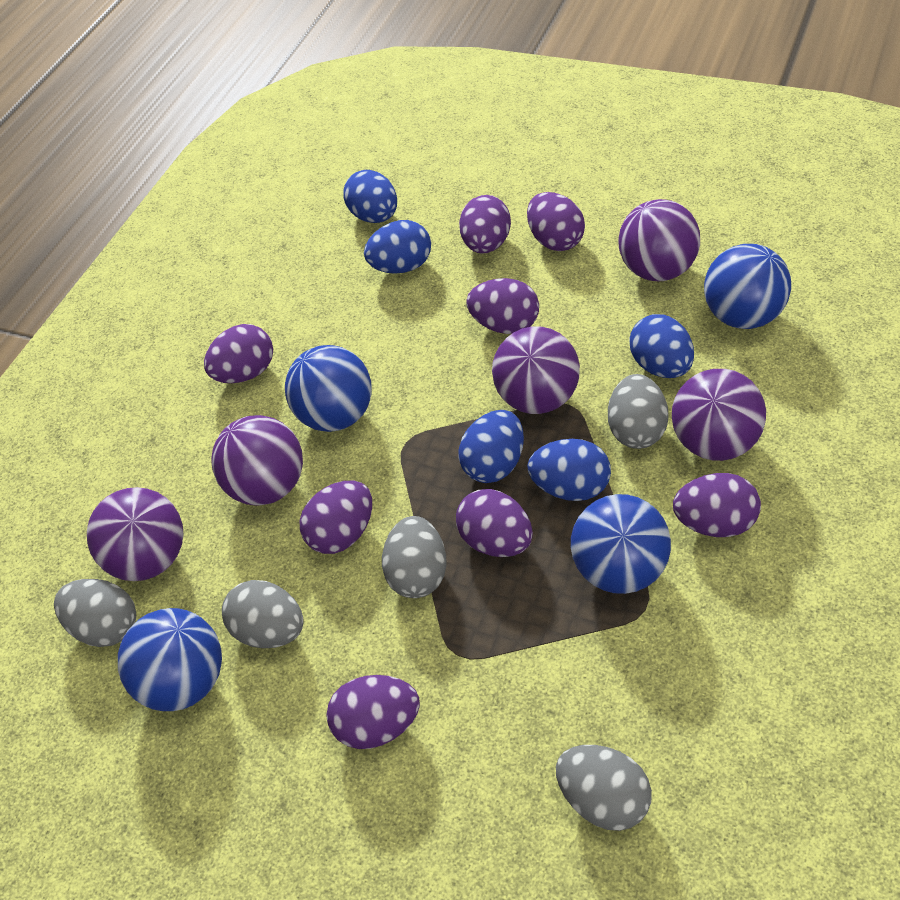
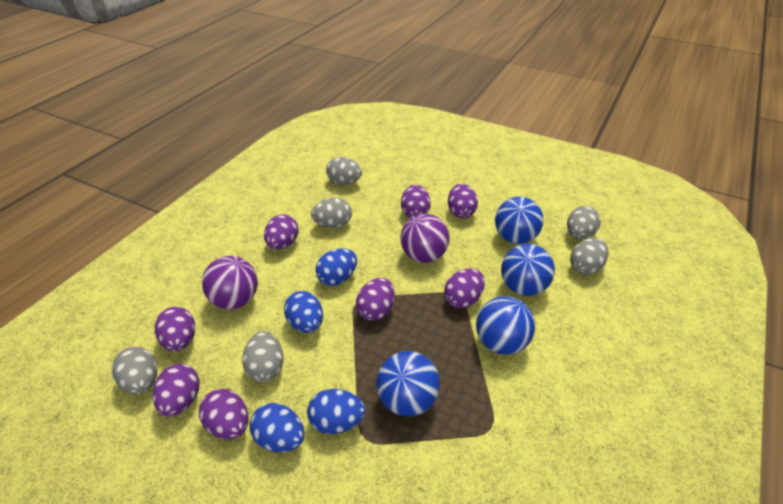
blue egg: [344,170,397,223] [364,220,431,274] [459,410,524,483] [527,439,611,501] [629,314,694,378] = 5 -> [250,403,305,452] [284,291,323,333] [307,389,365,434] [316,248,357,286] = 4
grey egg: [54,579,136,647] [222,580,304,648] [382,516,447,598] [556,745,652,831] [608,374,669,449] = 5 -> [112,346,157,395] [242,331,283,382] [311,197,352,228] [326,157,362,185] [567,206,601,239] [570,238,609,275] = 6
purple ball: [87,487,184,581] [211,415,303,506] [492,327,580,414] [618,199,700,281] [672,369,766,461] = 5 -> [202,256,258,309] [400,214,449,263] = 2

